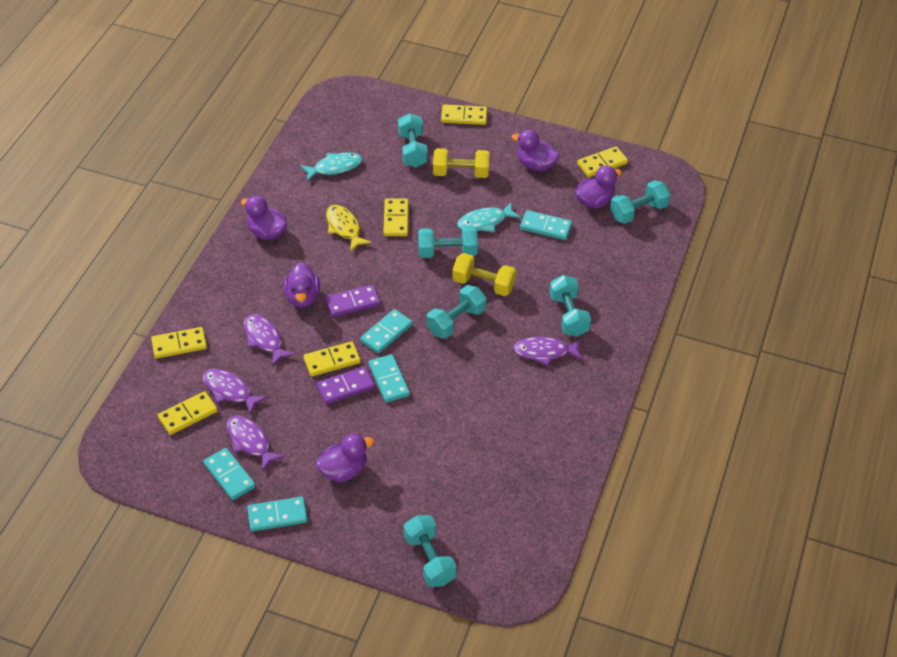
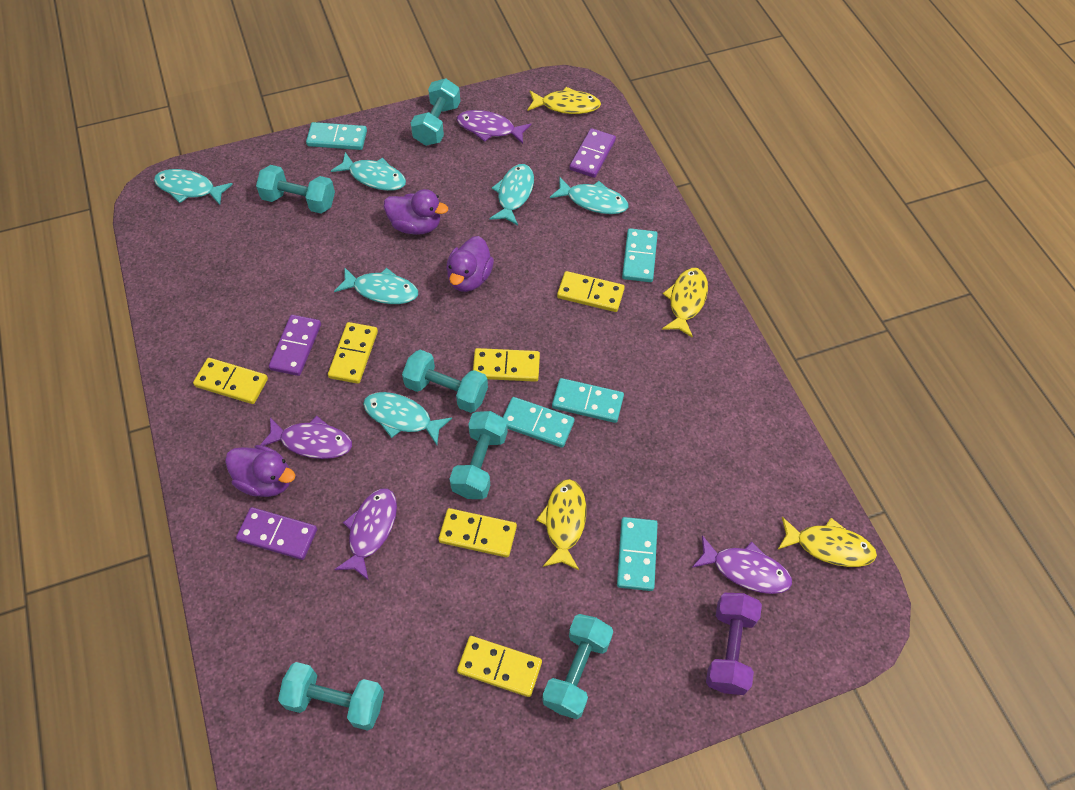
purple domino: [317,367,375,404] [325,285,380,317] = 2 -> [236,507,317,560] [269,315,321,376] [569,128,616,178] = 3
purple duck: [241,196,287,240] [284,263,320,308] [316,434,374,482] [512,129,560,171] [575,166,622,209] = 5 -> [225,445,295,497] [384,189,448,235] [446,236,494,292] = 3
purple dumbbell: none = 0 -> [706,593,762,695] = 1
turquoise fish: [300,152,362,181] [457,202,521,232] = 2 -> [154,169,233,205] [331,152,406,191] [334,267,418,304] [363,392,452,445] [489,164,534,225] [550,177,628,214] = 6
yellow dumbbell: [433,148,489,178] [452,253,516,296] = 2 -> none = 0
yellow fish: [326,205,372,251] = 1 -> [527,87,601,114] [536,479,586,570] [662,268,708,338] [777,517,877,567] = 4

